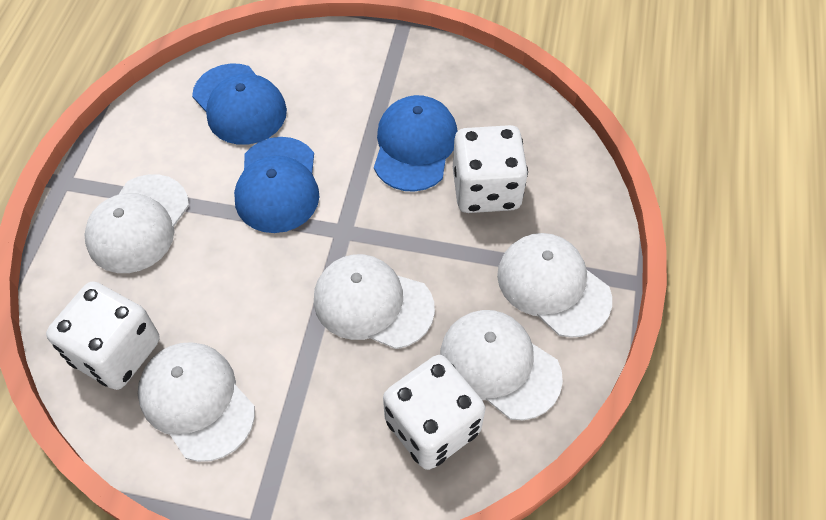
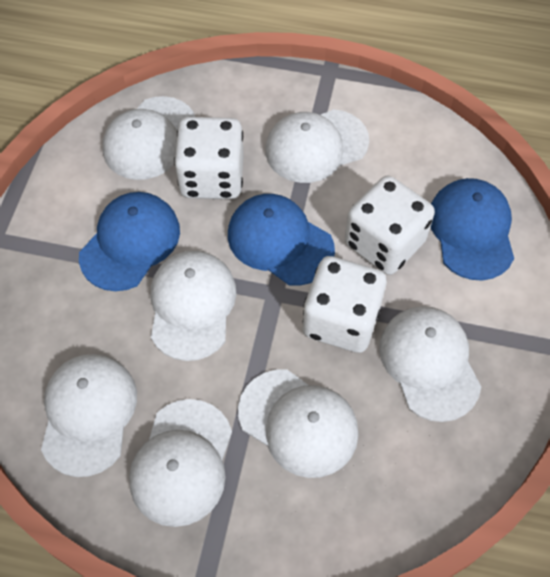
white cap: [85,174,189,273] [138,342,255,462] [314,254,435,349] [440,310,563,420] [497,233,612,338] = 5 -> [41,354,137,477] [102,96,195,180] [129,399,232,527] [151,250,236,361] [238,369,359,478] [265,109,369,183] [379,306,481,422] = 7

